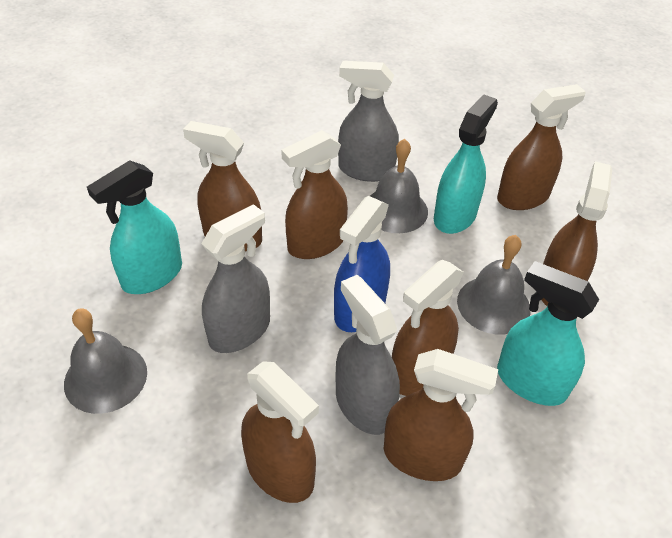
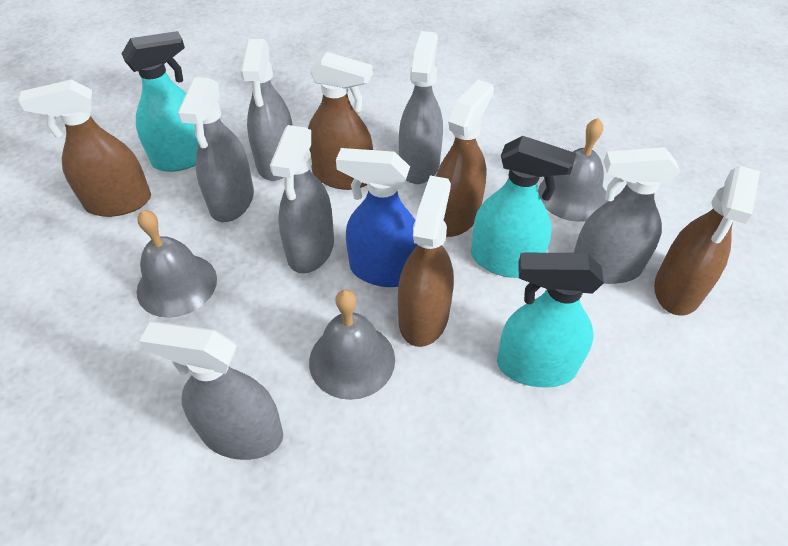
brown spray bottle: [183,121,262,252] [241,361,319,503] [281,130,348,259] [383,349,498,481] [392,260,464,396] [497,84,586,210] [541,162,612,306] = 7 -> [19,80,151,217] [308,52,373,190] [398,176,454,347] [436,80,494,237] [654,166,760,316] = 5
grey spray bottle: [201,204,270,353] [335,275,400,435] [338,61,399,182] = 3 -> [139,322,283,460] [178,77,254,222] [240,39,293,181] [270,125,334,273] [399,31,443,184] [574,147,680,284] = 6

